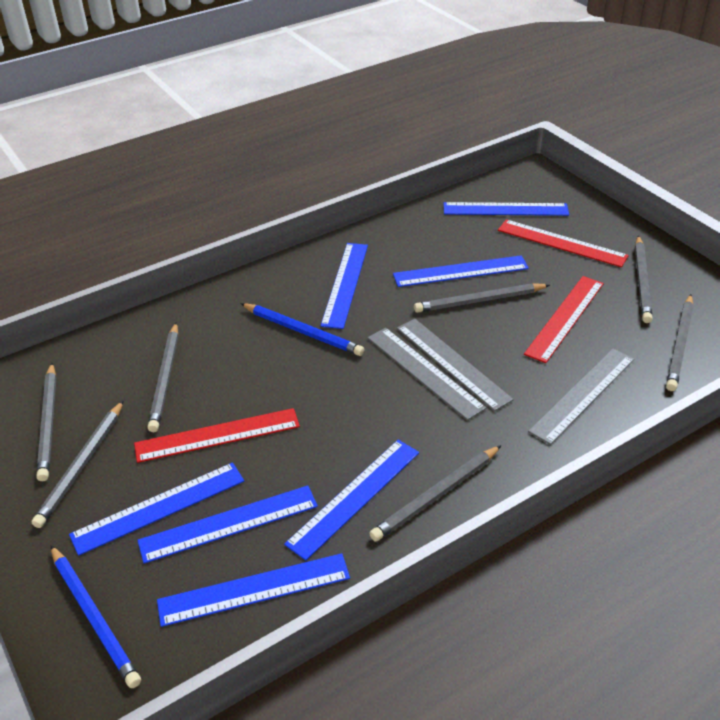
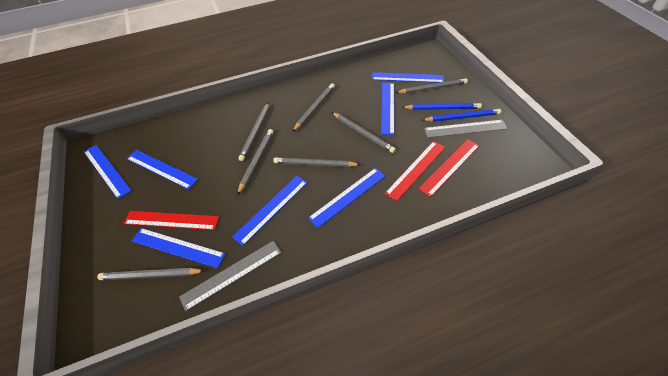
grey ruler: [367,328,486,420] [397,319,514,411] [528,348,634,445] = 3 -> [179,241,281,311] [424,120,508,138] = 2

